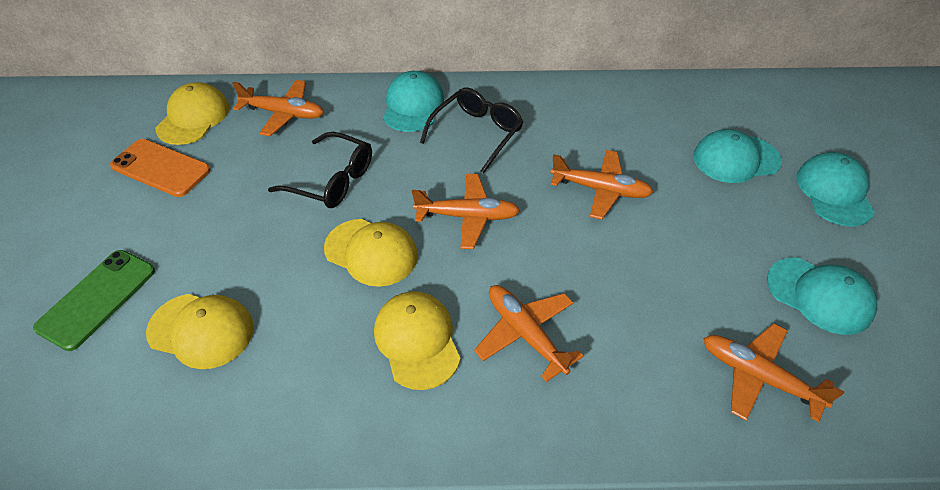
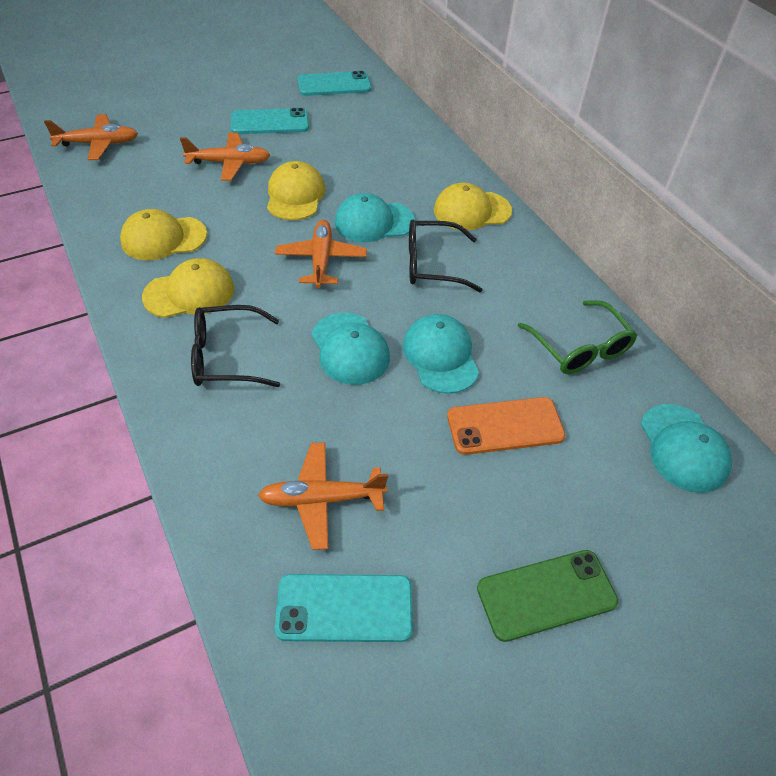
green glasses: none = 0 -> [518,300,638,374] = 1
orange plane: [232,80,324,136] [412,174,520,249] [474,285,583,382] [550,150,653,220] [703,323,845,422] = 5 -> [44,114,138,160] [180,133,270,181] [258,442,388,550] [275,220,367,288] = 4
turquoise phone: none = 0 -> [231,108,309,134] [275,574,413,642] [297,71,371,96] = 3

